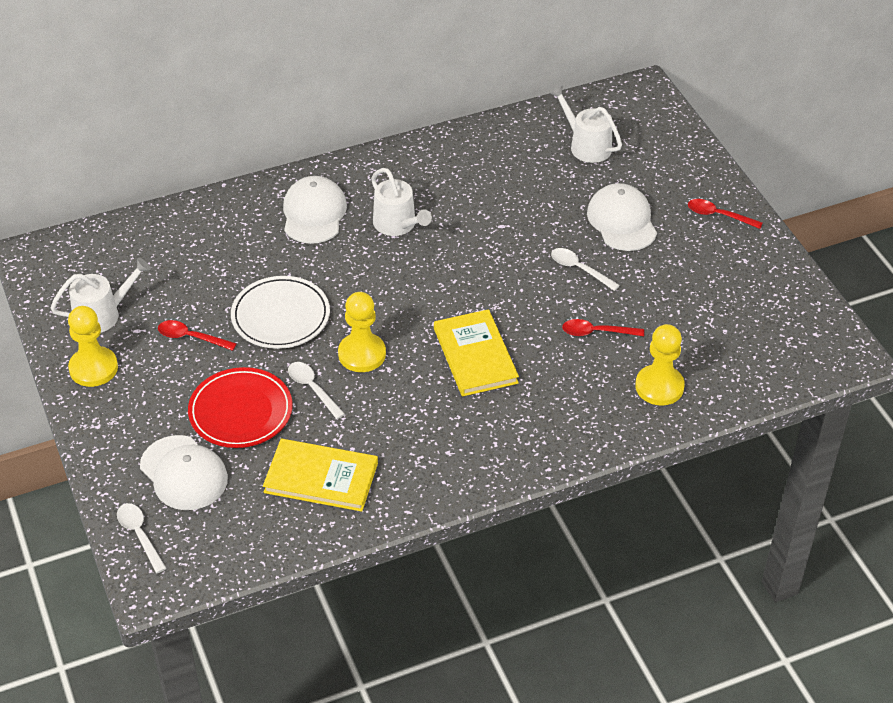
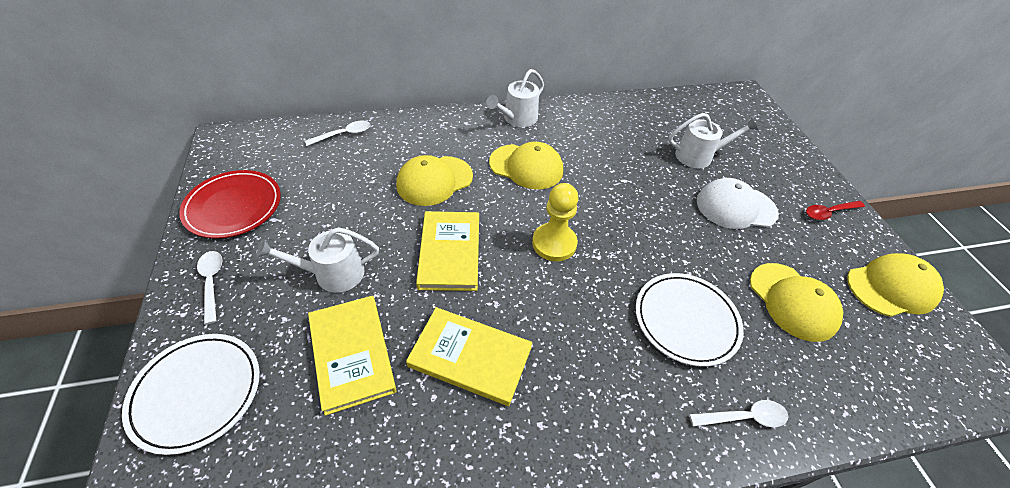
red spoon: [158,320,237,351] [562,319,644,336] [688,199,763,229] = 3 -> [806,201,865,220] = 1
white cap: [140,435,228,510] [283,176,347,244] [587,183,657,251] = 3 -> [697,178,779,229] = 1
white plate: [231,276,330,349] = 1 -> [122,334,260,455] [636,273,744,367] = 2
yellow book: [263,439,378,512] [434,309,519,397] = 2 -> [308,296,397,416] [406,307,532,406] [416,211,479,291] = 3
yellow cap: none = 0 -> [396,155,473,206] [489,142,563,190] [750,263,843,342] [847,253,944,317] = 4
yellow pawn: [68,306,118,387] [338,292,386,372] [635,324,685,406] = 3 -> [532,183,579,261] = 1

